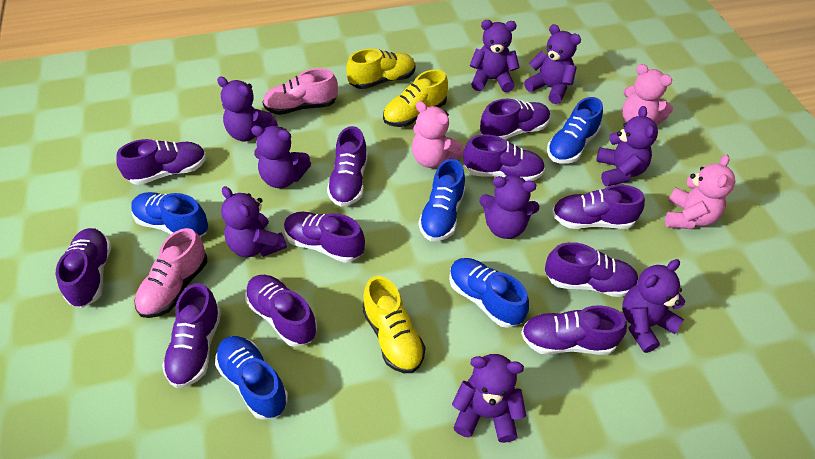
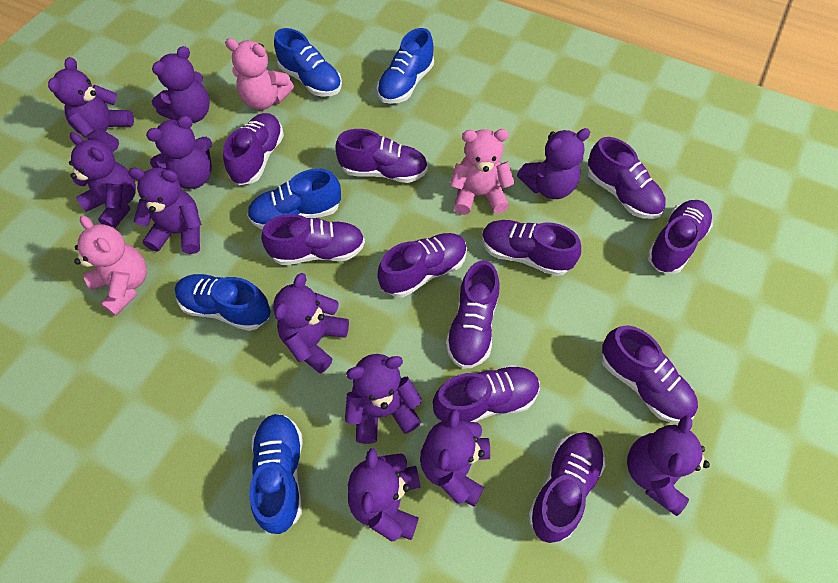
pink shoe: [134,228,207,318] [262,68,338,115] = 2 -> none = 0
purple teddy bear: [217,76,278,142] [221,186,287,257] [251,125,311,188] [452,354,526,443] [469,20,520,93] [479,176,539,239] [524,24,581,104] [596,106,658,186] [622,259,685,353] = 9 -> [48,57,134,152] [69,132,136,228] [128,168,202,254] [146,116,212,189] [152,46,210,123] [273,273,349,373] [345,354,422,444] [348,448,420,542] [420,409,490,507] [517,128,590,199] [627,415,710,516] = 11
yellow shoe: [346,48,415,89] [362,276,426,373] [383,69,448,127] = 3 -> none = 0

